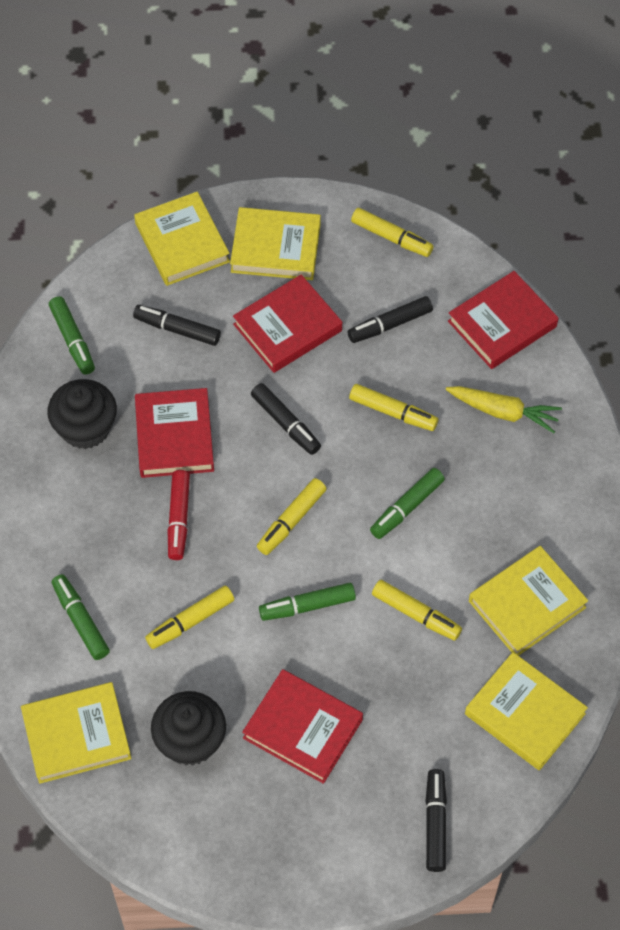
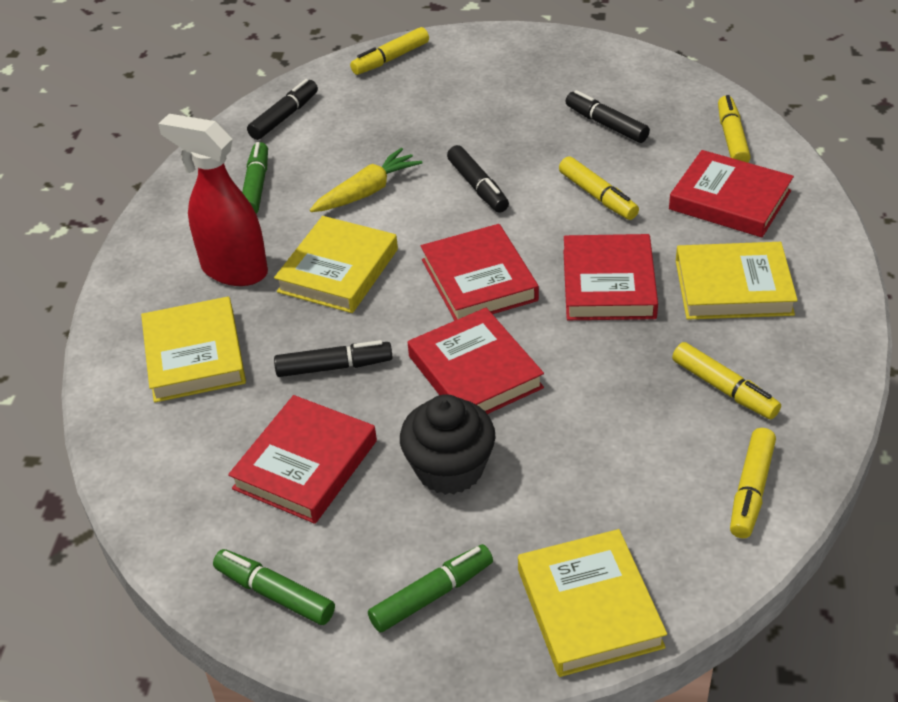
black cupcake: [47,379,117,449] [151,691,226,766] = 2 -> [400,394,496,495] = 1
green marker: [49,296,95,375] [52,574,110,660] [259,583,356,621] [370,468,445,539] = 4 -> [213,549,335,625] [242,142,268,214] [368,544,493,633] = 3
red book: [135,388,214,478] [233,274,342,373] [242,669,363,784] [448,271,558,369] = 4 -> [228,395,377,524] [408,308,544,414] [421,224,539,321] [563,234,658,320] [669,150,794,237] = 5
red marker: [168,470,190,560] = 1 -> none = 0
red spray bottle: none = 0 -> [158,114,268,286] = 1
yellow book: [21,682,132,784] [134,192,230,286] [230,207,321,280] [465,652,588,770] [469,546,588,656] = 5 -> [141,297,246,403] [274,216,398,313] [518,529,667,677] [676,242,798,320] = 4

